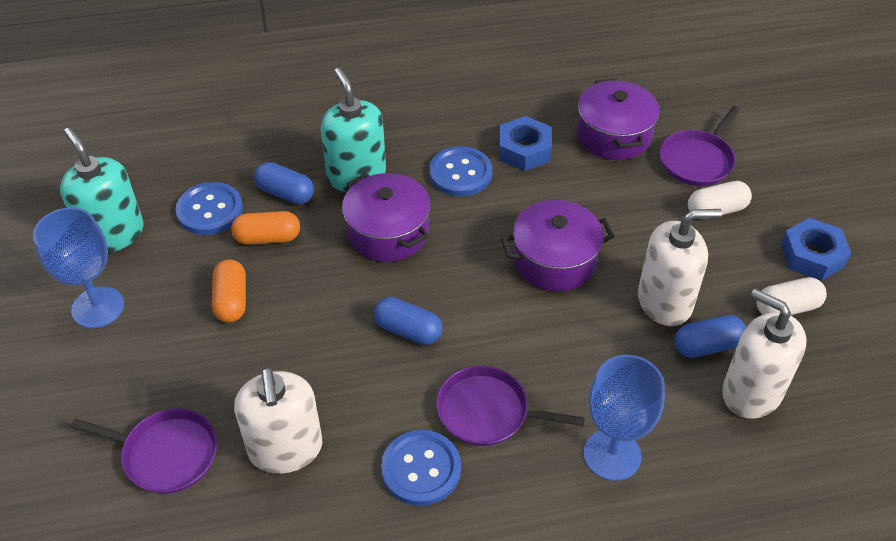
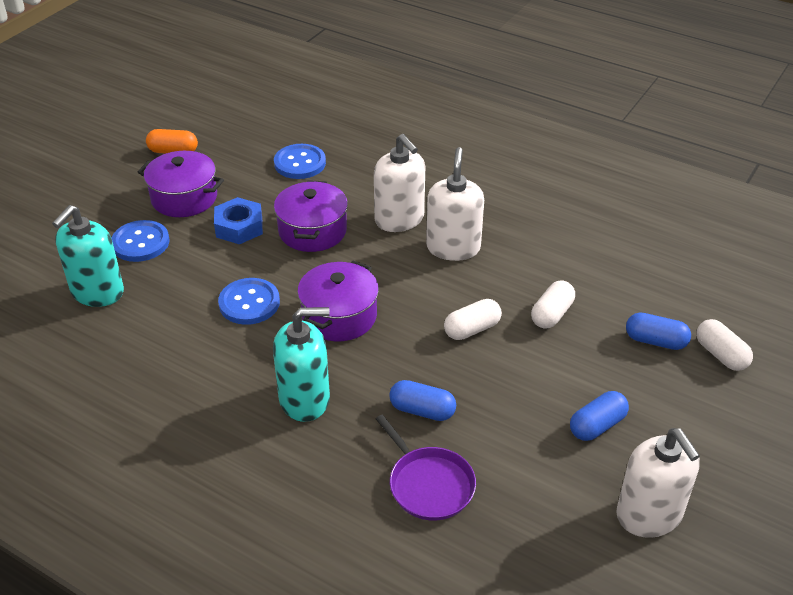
blue goblet: [33,207,124,328] [584,355,665,481] = 2 -> none = 0
blue nut: [499,116,552,171] [781,218,851,281] = 2 -> [214,197,263,244] = 1
orange capsule: [212,259,246,323] [231,211,300,245] = 2 -> [146,129,198,153] = 1
purple pan: [70,409,217,494] [436,366,585,446] [660,106,740,186] = 3 -> [376,414,476,521] = 1
white capsule: [688,181,752,219] [756,277,827,315] = 2 -> [444,299,502,340] [531,280,575,329] [696,319,753,371] = 3

